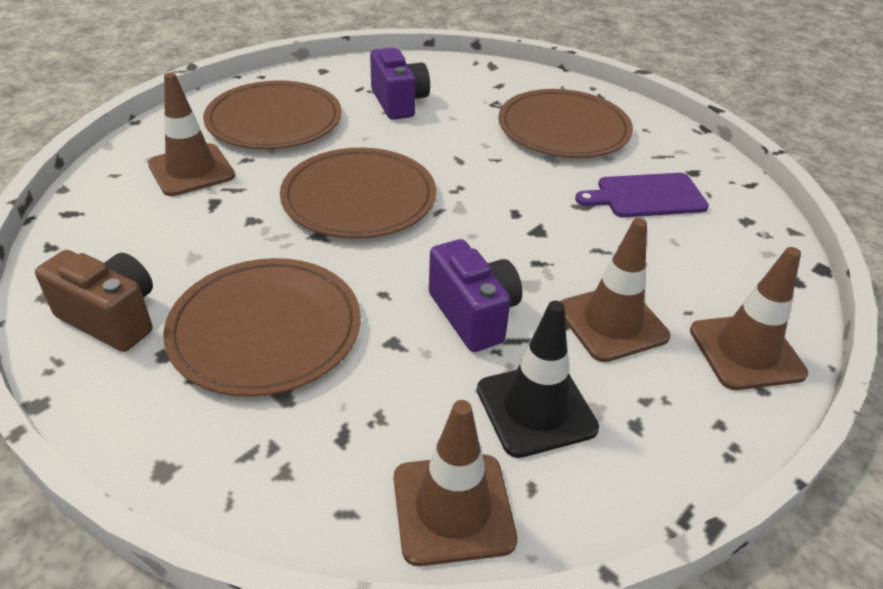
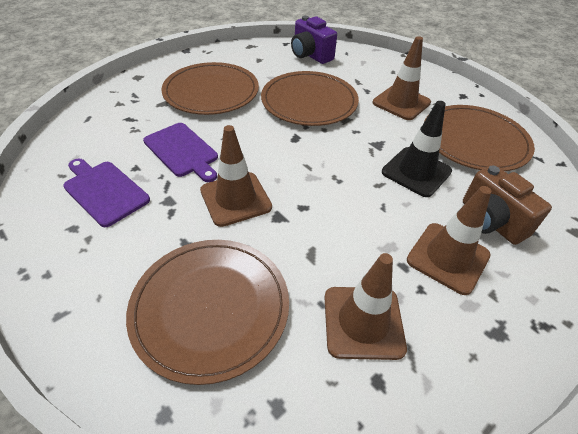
purple camera: [370,47,430,120] [429,239,522,352] = 2 -> [291,16,337,64] = 1
purple cutting board: [575,173,709,217] = 1 -> [63,158,150,227] [143,123,218,182] = 2

